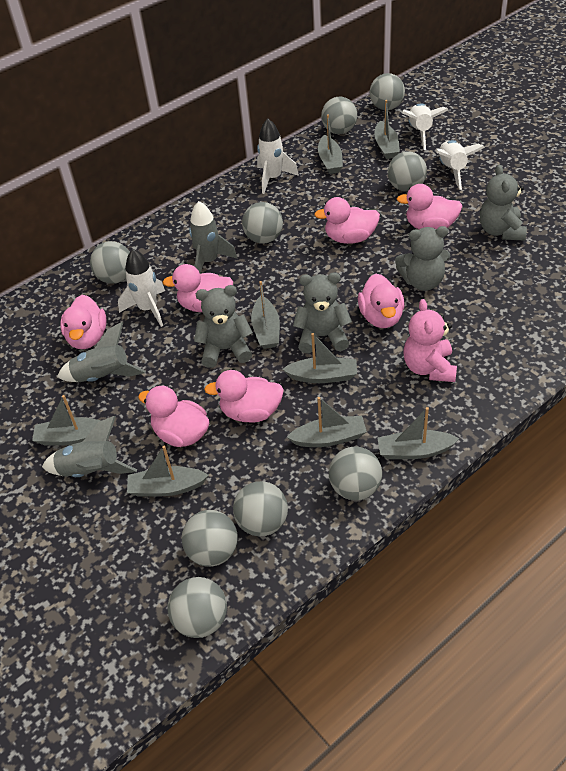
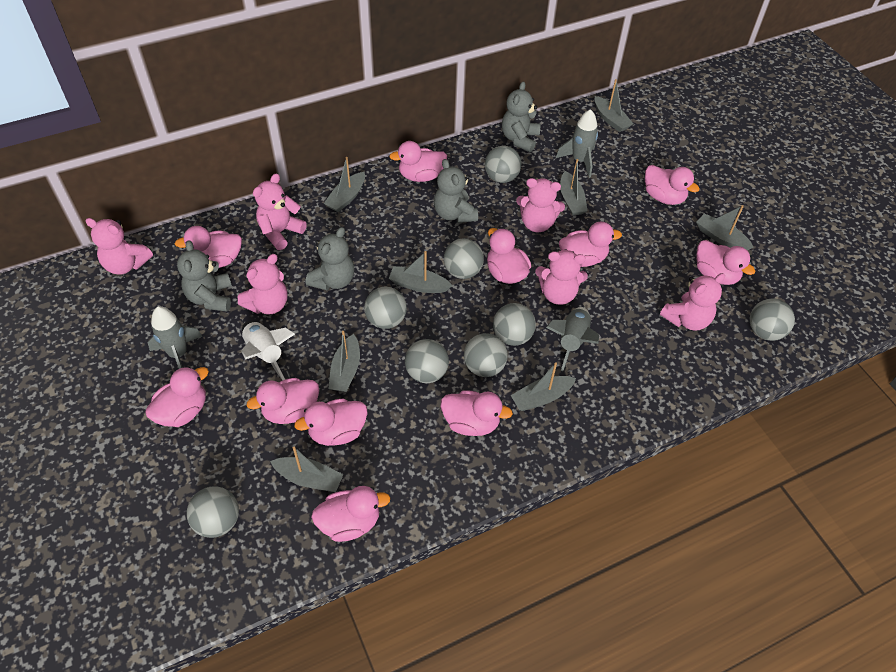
grey ball: [90,241,130,284] [167,577,227,638] [182,510,238,567] [233,481,288,536] [242,202,283,244] [321,97,357,134] [329,447,382,500] [370,73,405,110] [388,151,427,192] = 9 -> [187,486,239,538] [364,287,407,329] [405,339,449,383] [444,238,484,279] [464,333,508,377] [485,146,521,183] [493,303,536,346] [750,299,795,341] = 8
pink duck: [60,295,106,349] [138,386,209,447] [162,264,233,312] [204,370,284,423] [314,197,380,244] [358,274,405,328] [397,184,463,230] = 7 -> [145,366,209,427] [175,226,242,268] [247,378,319,424] [294,399,368,446] [311,486,390,542] [389,141,447,182] [441,390,513,436] [487,228,531,284] [559,222,622,267] [645,165,699,205] [696,240,756,285] = 11
pink teddy bear: [403,299,457,382] = 1 -> [85,218,153,275] [237,254,288,315] [253,173,307,250] [516,178,565,233] [535,249,588,305] [660,273,725,331] = 6
white rocket: [118,249,165,327] [257,119,299,194] [402,103,448,150] [435,140,485,190] = 4 -> [242,321,295,381] = 1

